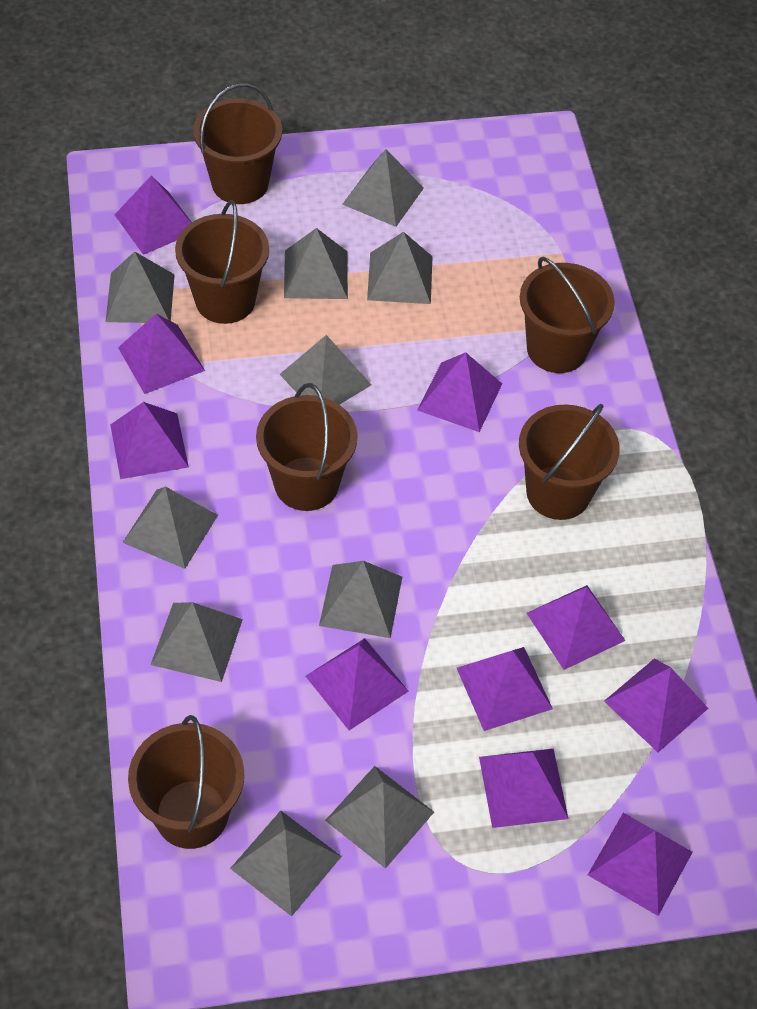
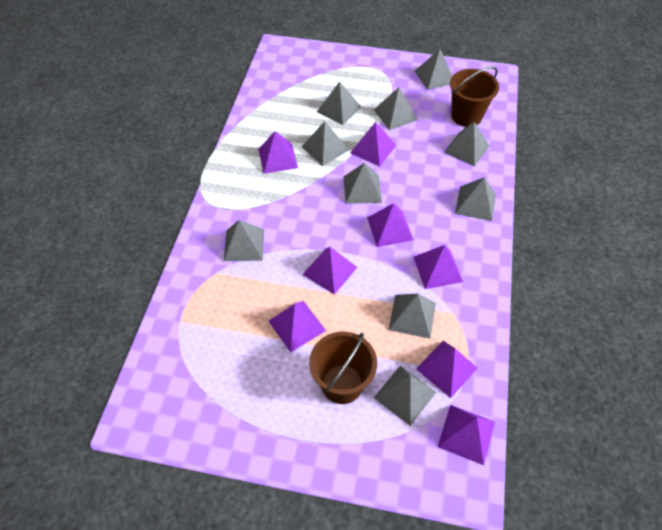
brown bucket: [128,715,244,849] [175,200,269,324] [193,83,282,204] [256,383,357,511] [519,404,620,520] [520,257,615,373] = 6 -> [309,332,377,404] [450,67,499,127] = 2
purple pyramid: [110,402,189,479] [115,176,192,255] [118,314,205,394] [305,638,409,731] [418,352,502,432] [457,647,553,731] [479,749,569,828] [527,585,625,670] [588,813,693,916] [604,658,708,752] = 10 -> [258,131,298,174] [269,301,326,353] [302,247,357,295] [350,122,396,167] [367,203,414,247] [414,245,463,289] [416,341,477,398] [438,405,495,465] = 8

